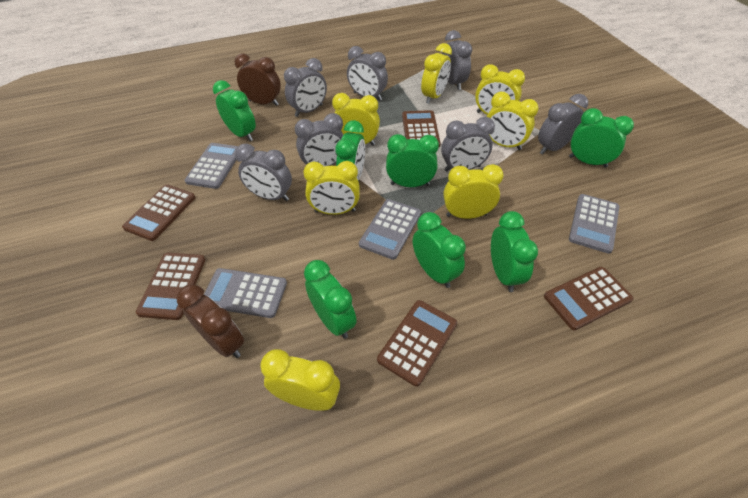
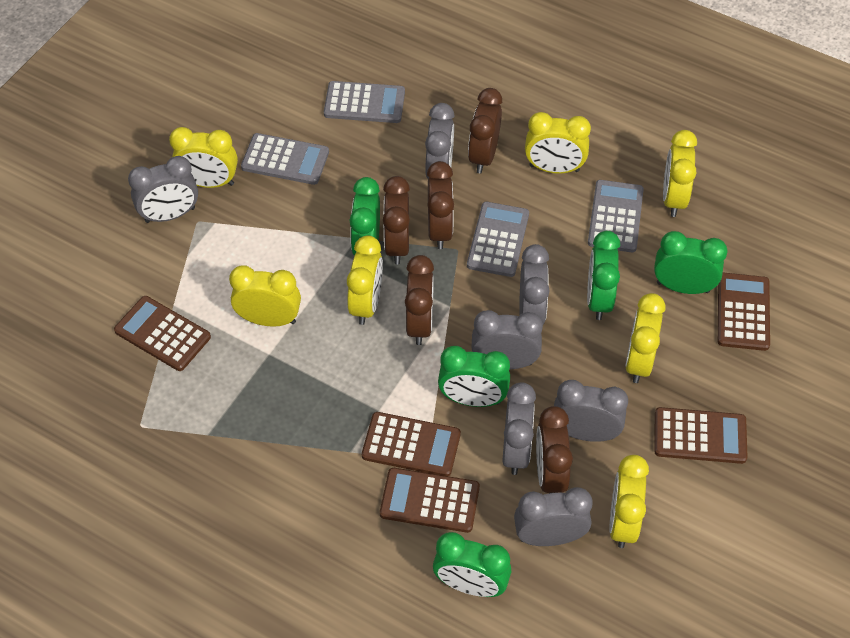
brown clock: [177,284,244,358] [234,54,281,106] = 2 -> [383,176,410,264] [405,255,434,345] [427,161,454,249] [468,88,502,173] [536,406,573,494] = 5
green clock: [213,80,256,141] [304,260,357,339] [335,120,365,181] [386,134,439,187] [413,212,466,288] [491,211,538,292] [569,108,634,168] = 7 -> [350,177,380,256] [433,532,511,597] [438,346,510,407] [587,231,620,320] [654,231,728,294] = 5

